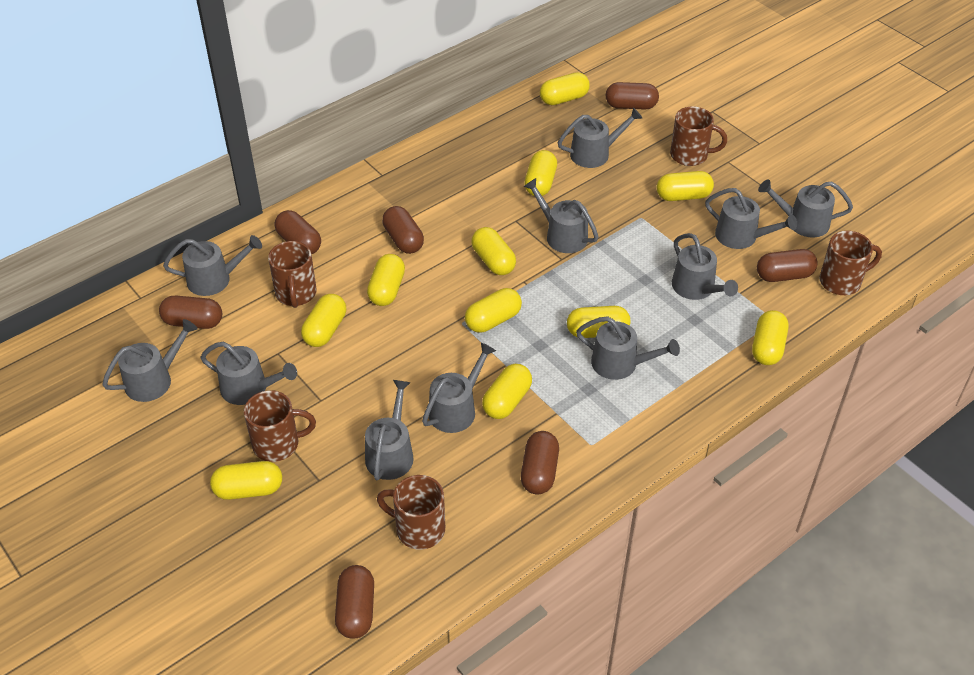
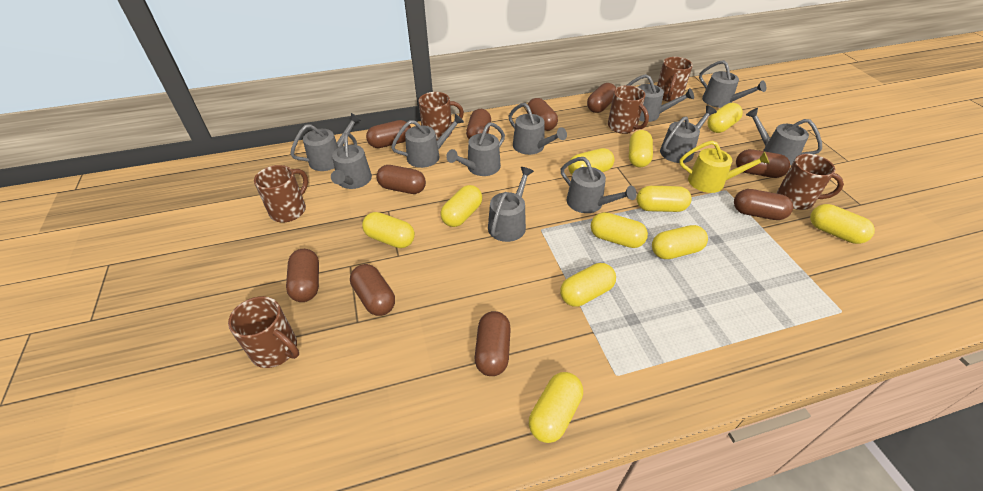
brown capsule: [159,296,222,329] [275,210,321,254] [335,565,374,639] [382,206,424,254] [521,431,559,495] [606,82,659,110] [757,249,818,282] = 7 -> [286,249,319,302] [350,264,395,316] [366,120,411,148] [377,165,426,194] [466,109,491,139] [475,311,511,376] [527,98,558,131] [587,83,616,113] [734,189,793,220] [736,149,790,178] = 10
brown mug: [244,390,316,462] [268,241,317,308] [377,475,445,550] [670,106,727,166] [819,231,882,295] = 5 -> [228,296,299,368] [254,165,308,222] [418,92,464,140] [608,85,649,134] [657,57,693,102] [777,154,844,210] = 6
yellow watering can: none = 0 -> [679,141,770,193] = 1

